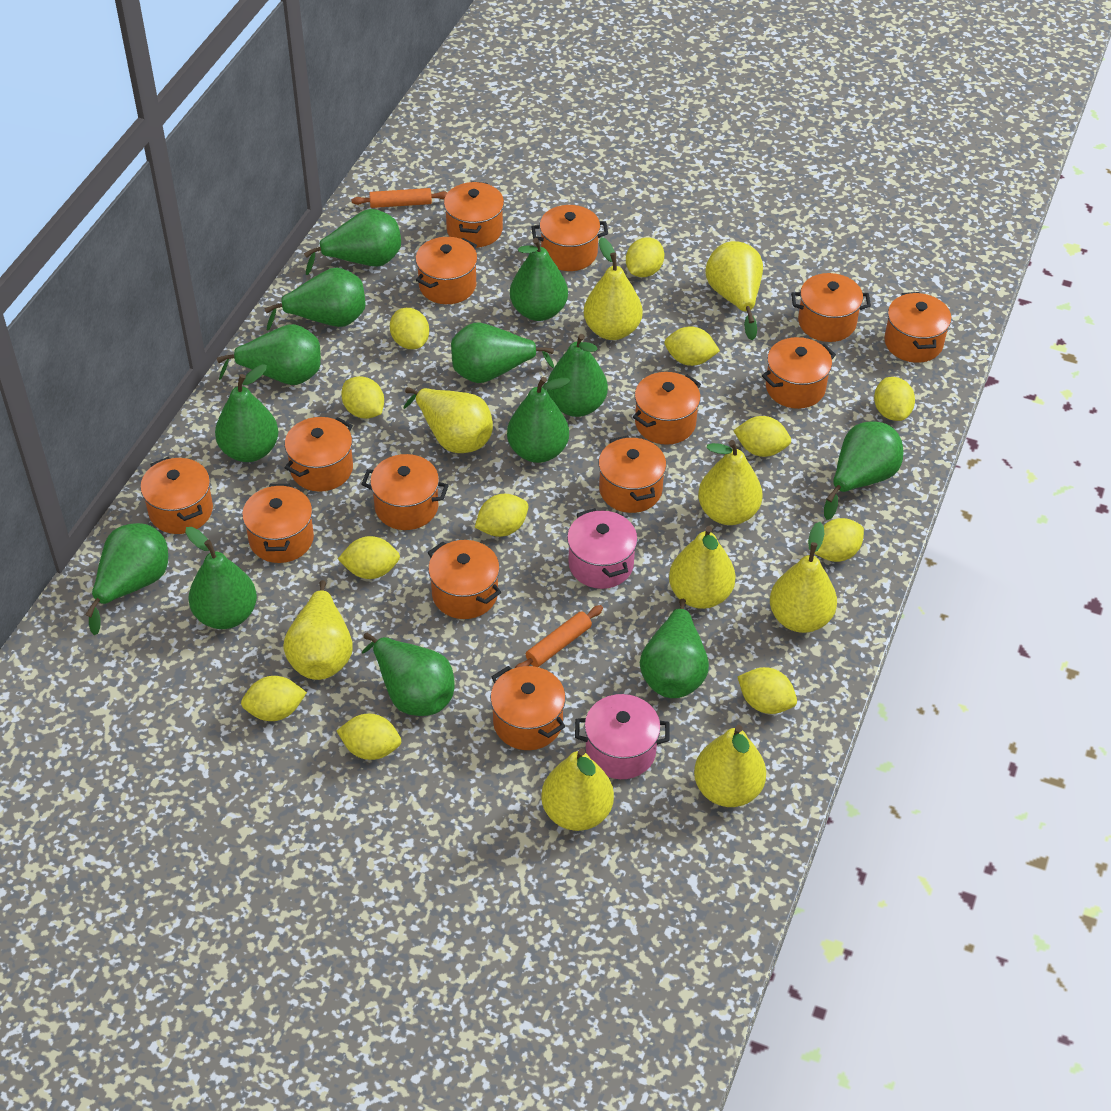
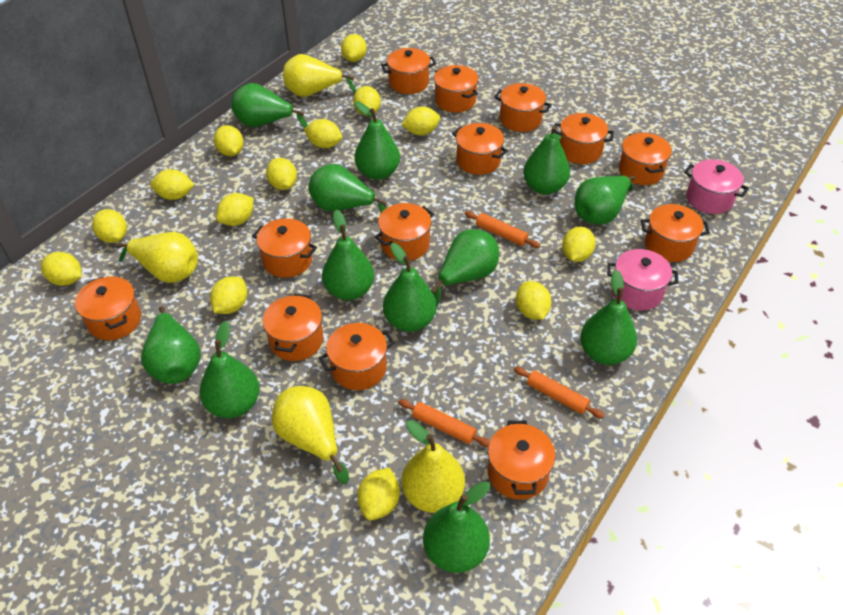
green pear: [85,523,168,635] [185,527,257,629] [215,364,278,462] [217,324,321,385] [265,267,366,331] [304,209,401,275] [362,633,455,716] [451,323,554,383] [507,377,570,463] [510,238,568,321] [547,334,608,417] [640,599,709,698] [824,421,903,520] = 13 -> [141,306,201,384] [199,321,260,418] [231,83,308,128] [309,164,387,213] [322,210,374,300] [355,101,400,180] [383,243,436,332] [423,481,490,573] [431,229,499,307] [523,126,570,194] [574,175,636,224] [580,270,637,365] = 12
orange pot: [140,457,213,534] [242,484,314,563] [285,417,353,492] [361,454,449,530] [415,237,477,304] [427,540,501,619] [444,181,504,248] [490,666,566,750] [531,205,608,271] [598,435,666,513] [633,372,701,445] [762,337,836,409] [791,273,871,342] [884,292,952,363] = 14 -> [75,276,141,340] [252,218,317,278] [263,294,323,361] [319,323,395,390] [375,203,434,261] [381,48,436,94] [434,65,479,113] [452,123,508,175] [488,420,555,500] [494,83,552,132] [554,113,614,164] [619,132,672,185] [641,204,710,262] = 13
orange rolling pin: [351,188,448,208] [515,605,603,668] = 2 -> [398,399,490,447] [465,211,540,248] [514,367,605,419] = 3
yellow lemon: [241,676,307,721] [337,714,401,760] [338,536,400,579] [341,376,384,419] [390,308,429,349] [475,494,528,537] [626,237,664,277] [664,326,720,366] [733,416,791,457] [738,667,797,714] [814,518,864,562] [874,377,915,421] = 12 -> [41,252,82,286] [92,209,127,243] [150,169,195,200] [210,276,247,314] [214,125,244,156] [216,193,254,226] [266,158,297,190] [304,119,342,148] [341,34,367,62] [353,86,381,116] [357,468,400,520] [401,106,440,135] [516,281,551,320] [562,227,596,262] = 14
yellow pear: [283,580,353,680] [404,387,493,453] [541,748,614,831] [584,237,643,340] [669,526,736,609] [694,725,766,807] [698,440,763,525] [705,241,763,341] [770,522,837,633] = 9 -> [116,232,198,283] [272,386,349,484] [283,54,356,97] [401,420,465,513] = 4

